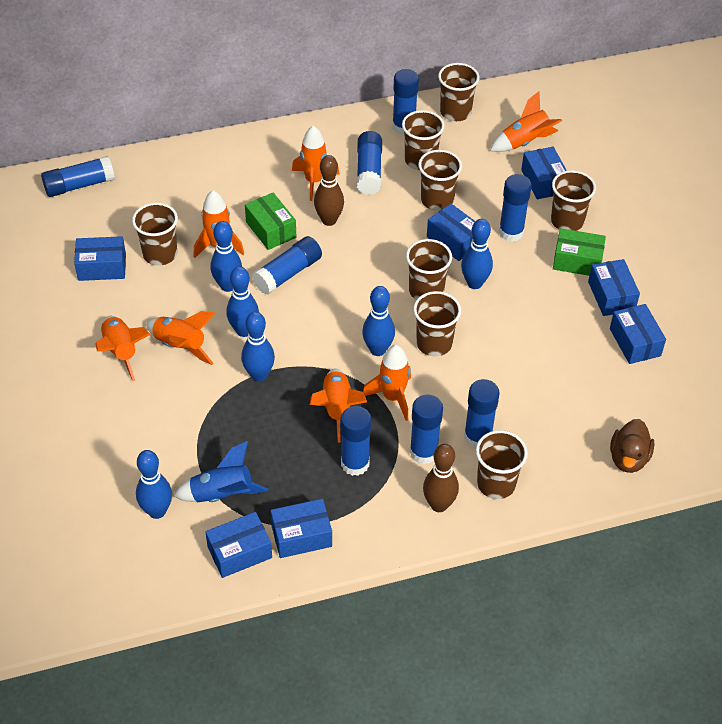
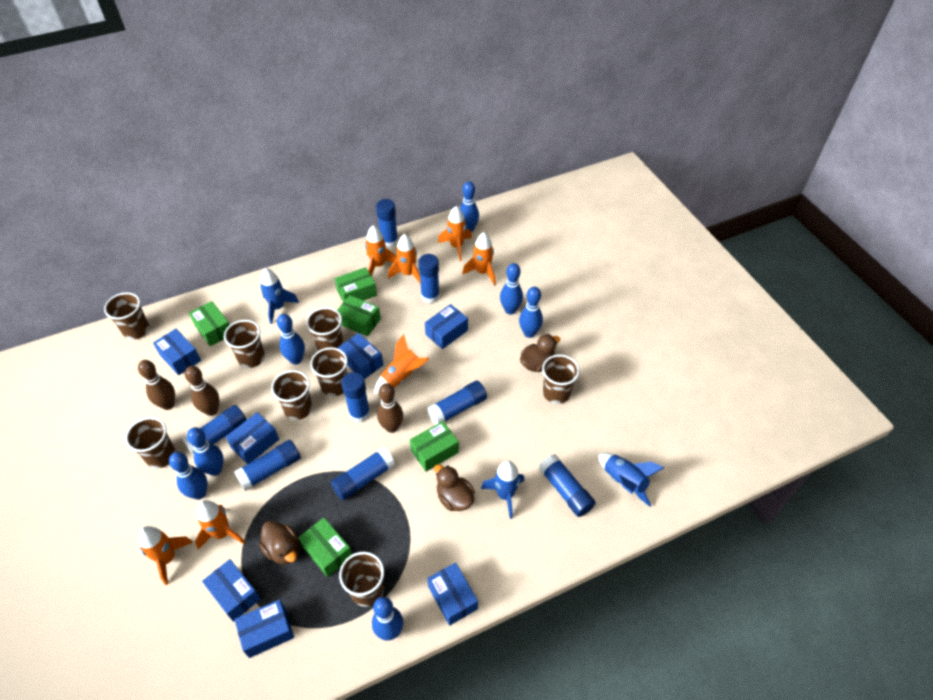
blue bowling pin: [136,450,172,519] [211,221,242,292] [226,266,259,337] [241,312,275,382] [362,286,395,356] [461,219,493,289] = 6 -> [169,452,208,500] [187,427,224,476] [277,314,305,365] [372,597,403,641] [460,181,479,232] [500,263,523,315] [519,287,543,338] = 7
blue rocket: [173,441,268,502] = 1 -> [260,268,299,324] [481,461,524,519] [598,453,664,507] = 3
brown bowling pin: [314,155,344,226] [423,444,459,512] = 2 -> [138,360,175,410] [185,366,220,416] [377,383,403,433] = 3
brown duck: [610,419,654,473] = 1 -> [259,521,299,564] [434,464,475,511] [520,334,560,372] = 3
green box: [245,193,296,250] [553,228,606,276] = 2 -> [189,301,229,346] [298,518,352,577] [335,267,377,302] [337,295,381,337] [410,421,459,471] = 5

